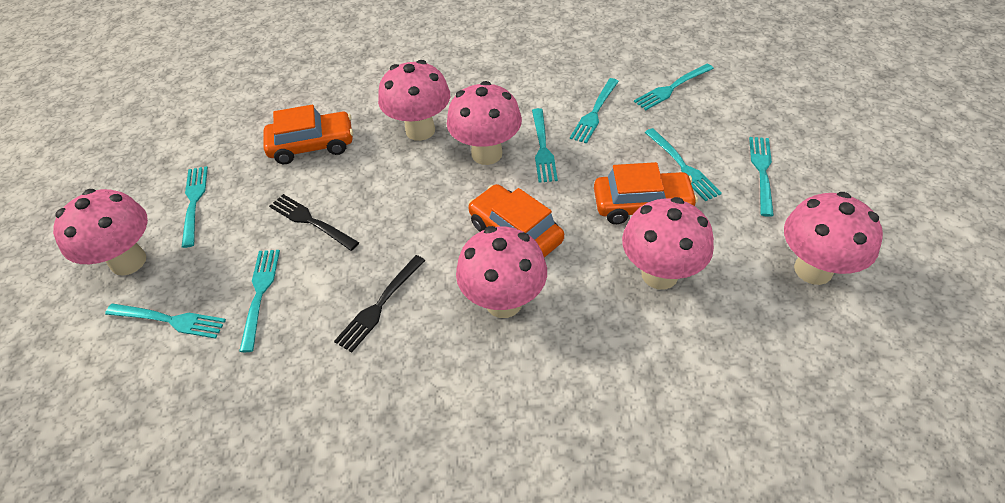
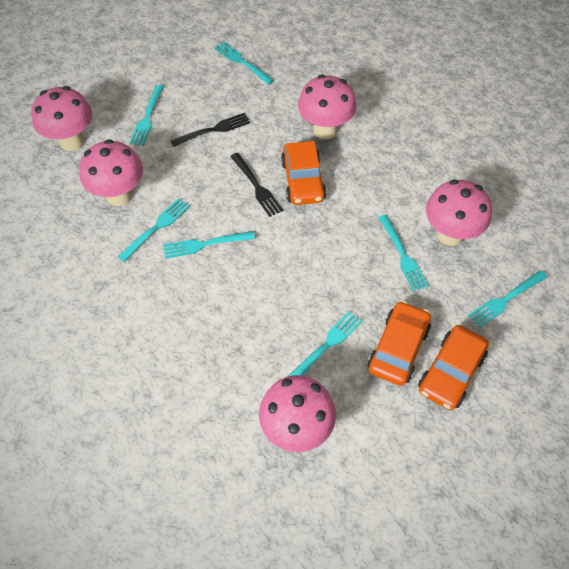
pink mushroom: [53,189,148,276] [378,60,450,141] [447,81,522,165] [456,226,547,318] [622,197,714,290] [784,192,883,285] = 6 -> [31,86,93,151] [80,139,143,206] [259,375,336,452] [298,75,356,139] [426,180,492,246] = 5
turquoise fork: [105,304,226,339] [182,166,208,248] [239,250,280,352] [532,108,558,183] [570,78,619,144] [634,64,714,110] [644,128,722,201] [749,137,774,217] = 8 -> [118,198,190,262] [129,85,164,146] [163,231,255,259] [214,42,274,85] [289,311,362,376] [378,215,429,292] [468,270,547,328] = 7

